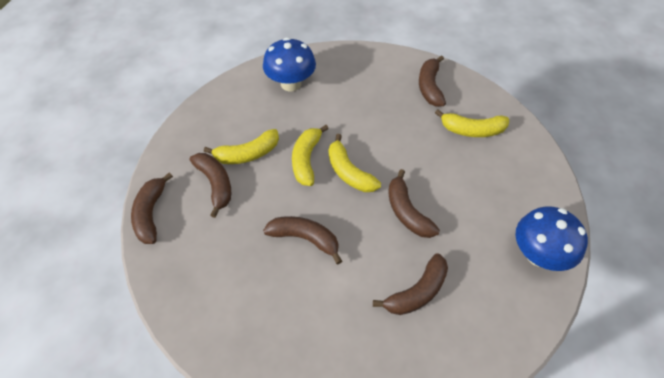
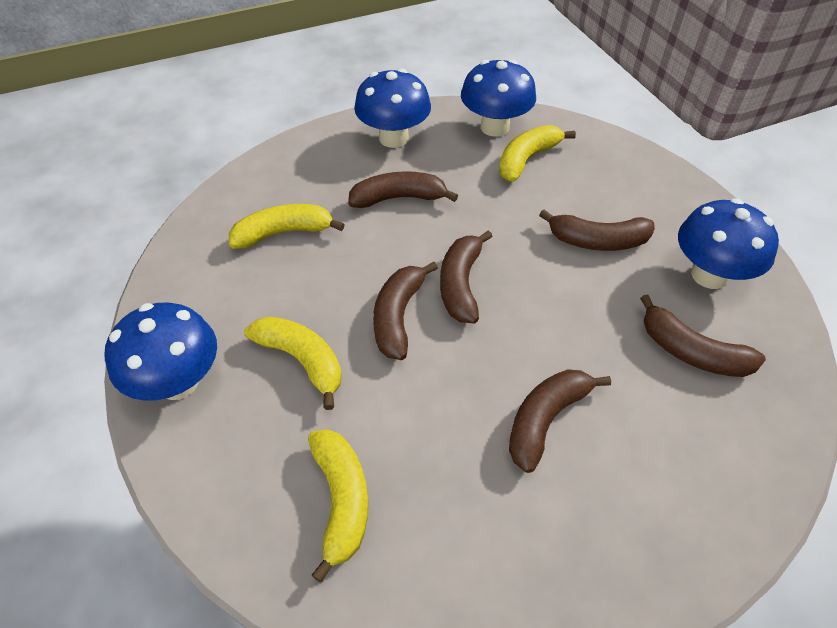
blue mushroom: [263,37,316,91] [515,206,588,271] = 2 -> [105,303,217,401] [354,69,431,148] [461,59,536,137] [678,198,779,289] = 4

